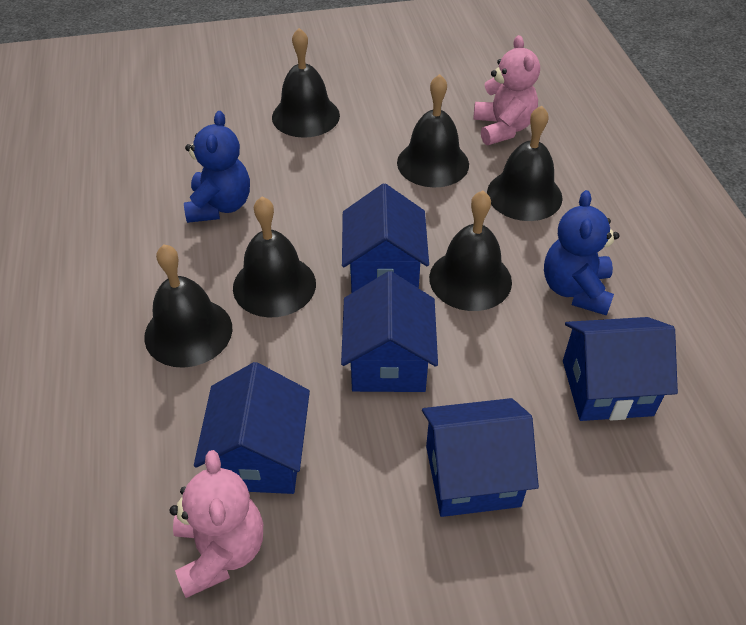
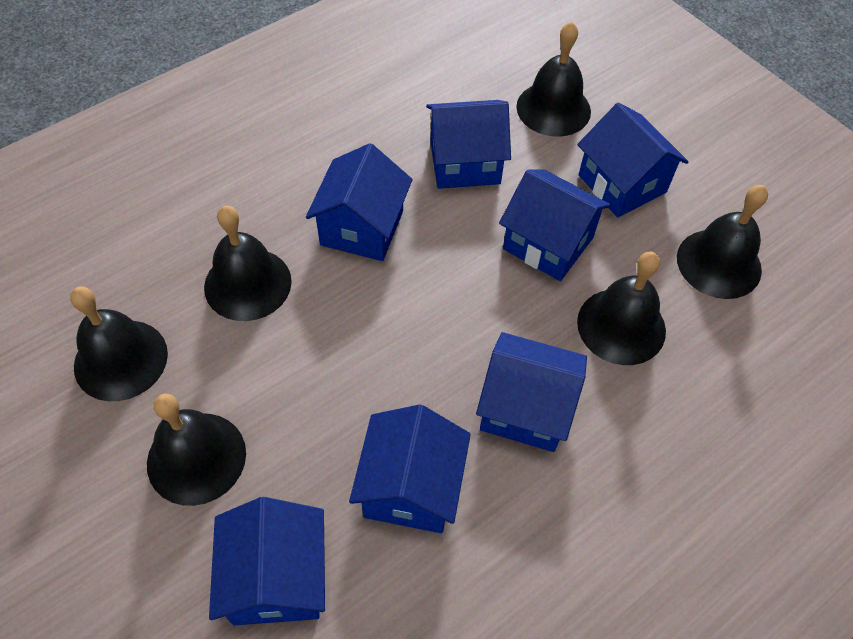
blue house: [194,362,310,494] [341,271,438,392] [342,183,429,293] [422,398,539,517] [563,317,678,421] = 5 -> [209,497,325,625] [306,143,412,261] [349,404,471,533] [426,100,511,189] [476,332,587,452] [499,169,611,281] [577,103,689,218] = 7
blue teddy bear: [184,111,250,223] [544,190,619,316] = 2 -> none = 0
pink teddy bear: [169,450,263,598] [473,35,540,145] = 2 -> none = 0

